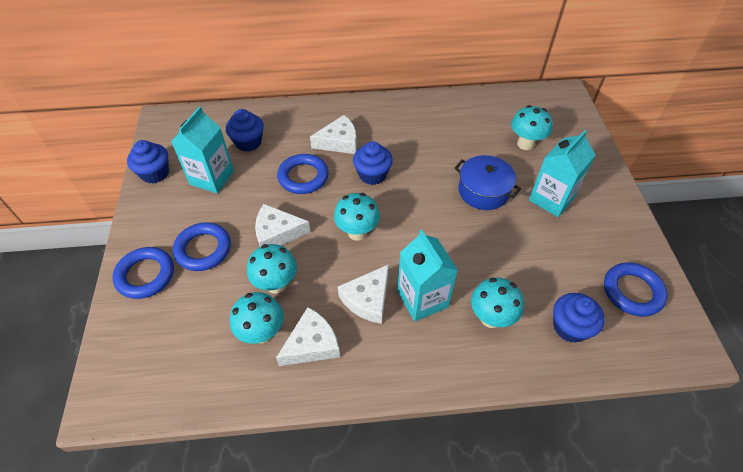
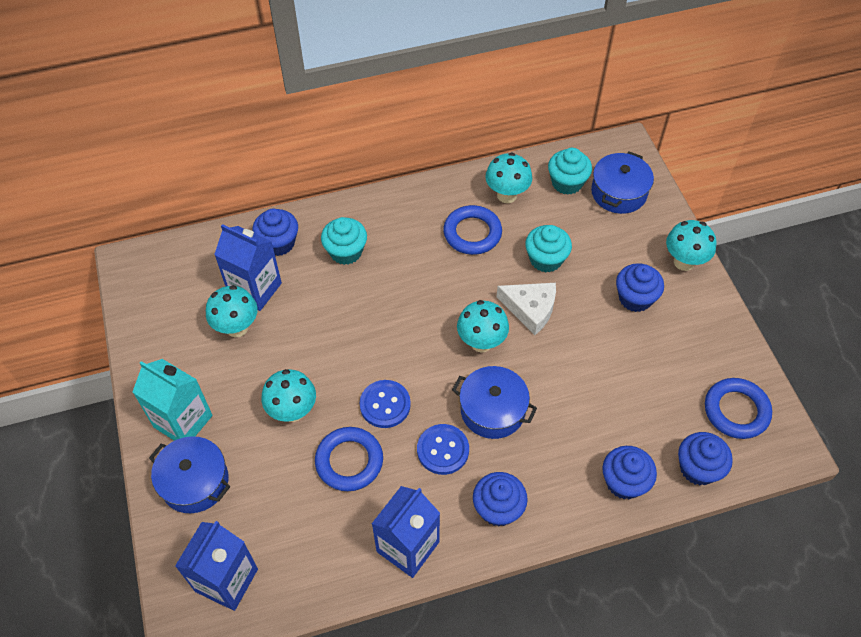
blue button: none = 0 -> [360,380,411,428] [417,424,469,475] = 2
blue carton: none = 0 -> [175,521,258,611] [214,224,282,311] [372,486,440,578] = 3
blue cupcake: [127,140,169,183] [226,109,264,152] [353,141,393,185] [553,293,605,343] = 4 -> [252,209,298,256] [473,472,528,527] [602,446,657,499] [616,263,664,312] [678,432,733,485] = 5
blue pot: [455,155,521,210] = 1 -> [149,436,230,513] [452,366,537,439] [591,151,654,214] = 3
blue ring: [113,247,174,299] [173,222,231,271] [277,154,329,194] [604,262,668,317] = 4 -> [315,427,383,491] [443,205,502,255] [705,378,772,439] = 3
turquoise carton: [171,107,234,193] [397,230,458,322] [529,130,595,217] = 3 -> [133,359,213,441] = 1
turquoise cupcake: none = 0 -> [321,217,367,265] [525,225,572,273] [548,148,592,195] = 3
white cheese: [255,204,310,247] [276,307,340,366] [310,115,357,154] [338,264,389,324] = 4 -> [497,283,556,335] = 1

